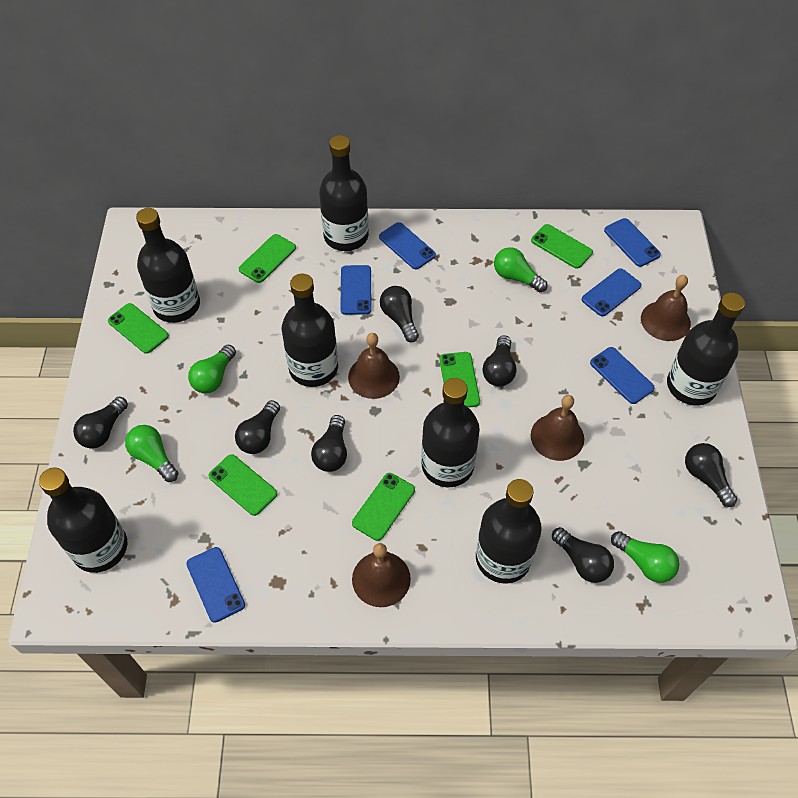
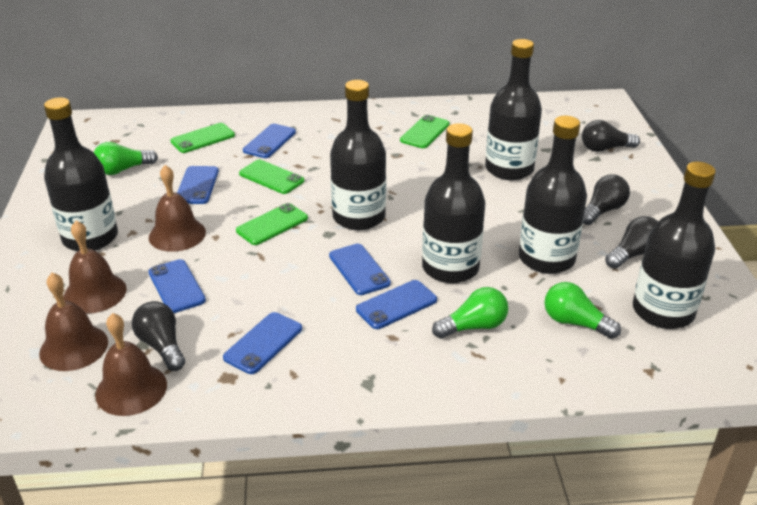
black bottle: [39,468,127,573] [136,208,200,323] [282,274,338,387] [319,135,369,251] [421,378,480,487] [476,479,542,583] [667,293,745,406] = 7 -> [44,97,118,251] [330,80,386,230] [422,123,485,283] [485,39,542,180] [519,116,587,274] [633,162,716,329] = 6
black light bulb: [73,397,128,448] [235,400,280,454] [311,415,347,472] [380,286,419,343] [483,335,517,387] [552,527,614,583] [685,443,737,507] = 7 -> [132,301,185,371] [582,120,640,152] [583,174,630,225] [605,216,658,269] = 4
green light bulb: [125,425,178,482] [188,345,236,393] [494,247,547,292] [611,531,679,583] = 4 -> [94,142,158,175] [432,287,508,339] [545,282,621,339] = 3
green phone: [108,303,169,354] [209,454,277,516] [239,234,296,283] [352,473,415,541] [440,352,480,408] [531,224,593,269] = 6 -> [171,123,235,153] [236,203,308,245] [239,160,304,194] [400,115,450,148] = 4

